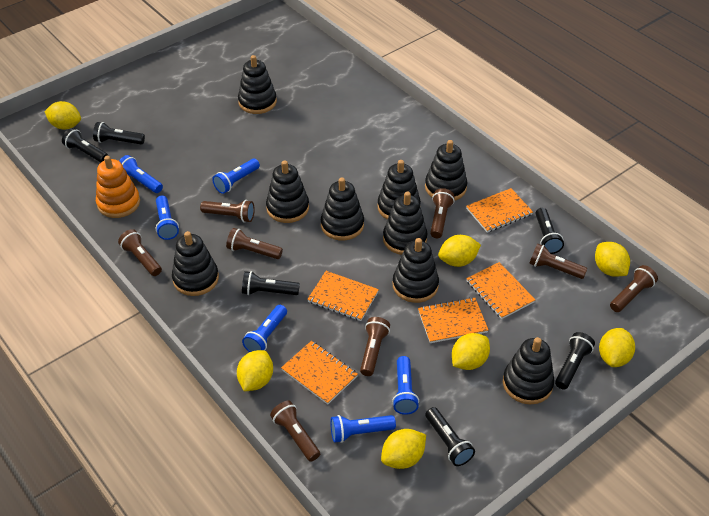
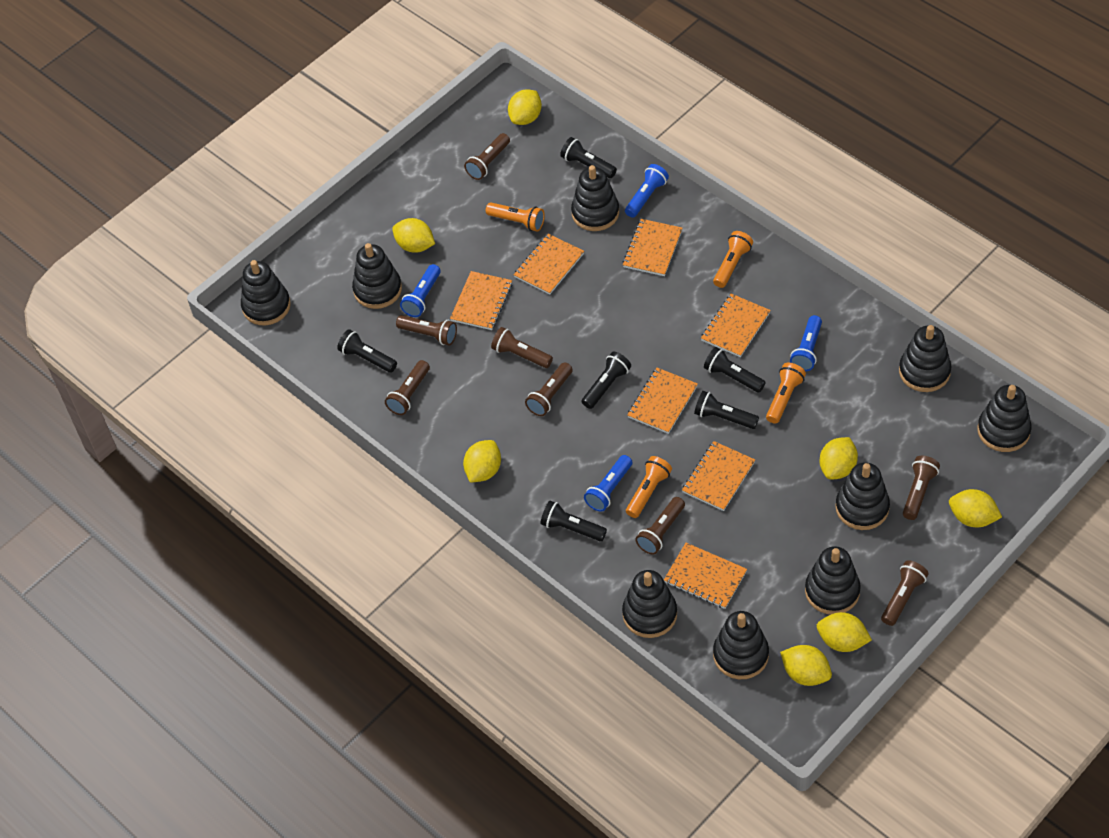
blue flashlight: [119,155,163,193] [156,195,179,240] [212,159,260,194] [242,305,287,352] [330,415,396,443] [392,356,419,415] = 6 -> [400,264,441,317] [584,455,632,512] [625,164,669,218] [790,315,822,371] = 4
orange flashlight: none = 0 -> [486,202,545,232] [626,456,672,518] [713,231,753,288] [766,363,806,424] = 4
orange notebook: [281,341,358,404] [307,271,379,321] [418,297,488,343] [466,188,533,233] [466,262,535,319] = 5 -> [450,271,512,330] [514,234,584,295] [622,219,682,276] [627,368,698,434] [664,543,747,609] [682,441,755,511] [701,294,771,357] = 7
orange stacking toy: [96,156,140,218] = 1 -> none = 0

